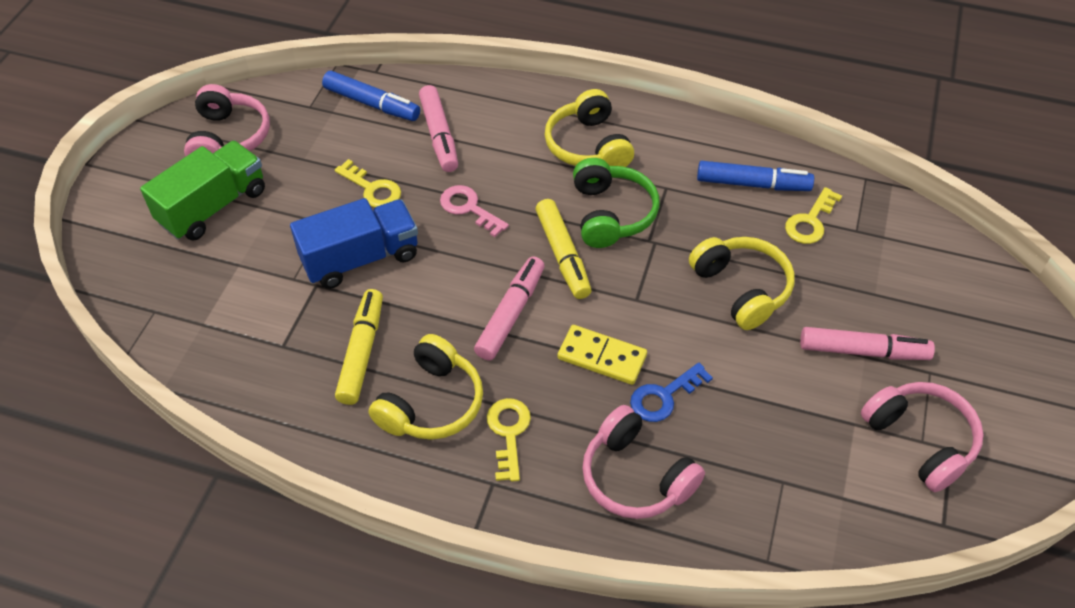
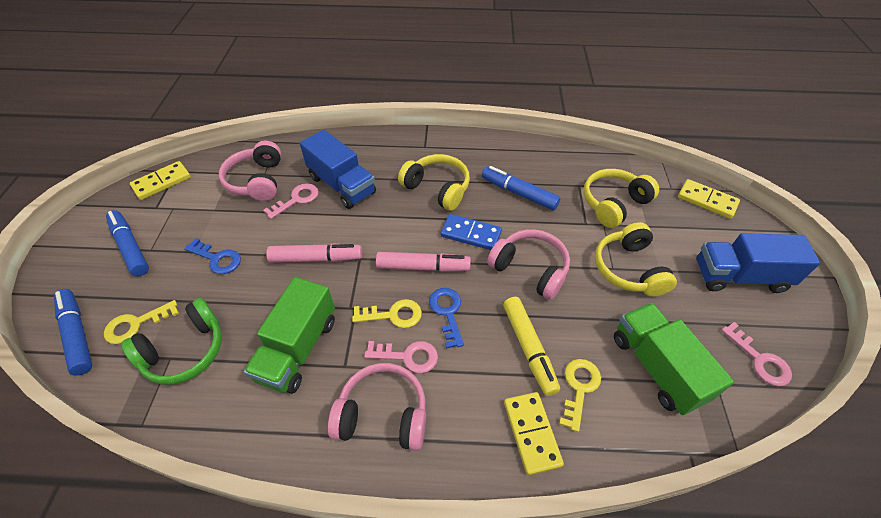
blue domino: none = 0 -> [441,214,502,250] = 1
blue key: [630,362,713,422] = 1 -> [184,238,241,274] [429,288,464,349] = 2
blue marker: [322,71,420,121] [697,161,814,191] = 2 -> [54,289,92,376] [106,210,149,276] [482,166,560,210] = 3
blue truck: [290,198,418,289] = 1 -> [300,130,376,209] [696,233,820,293] = 2
green truck: [140,141,265,241] = 1 -> [244,277,335,394] [614,303,734,415] = 2
pink key: [440,185,509,237] = 1 -> [263,184,319,219] [364,341,438,373] [721,322,792,386] = 3
pink marker: [419,85,458,172] [474,256,545,360] [800,327,935,360] = 3 -> [266,243,362,263] [376,252,471,272] = 2
yellow domino: [557,325,647,385] = 1 -> [130,161,191,200] [504,392,564,475] [678,179,740,219] = 3
yellow marker: [335,289,383,405] [536,199,591,299] = 2 -> [503,297,560,396] = 1

